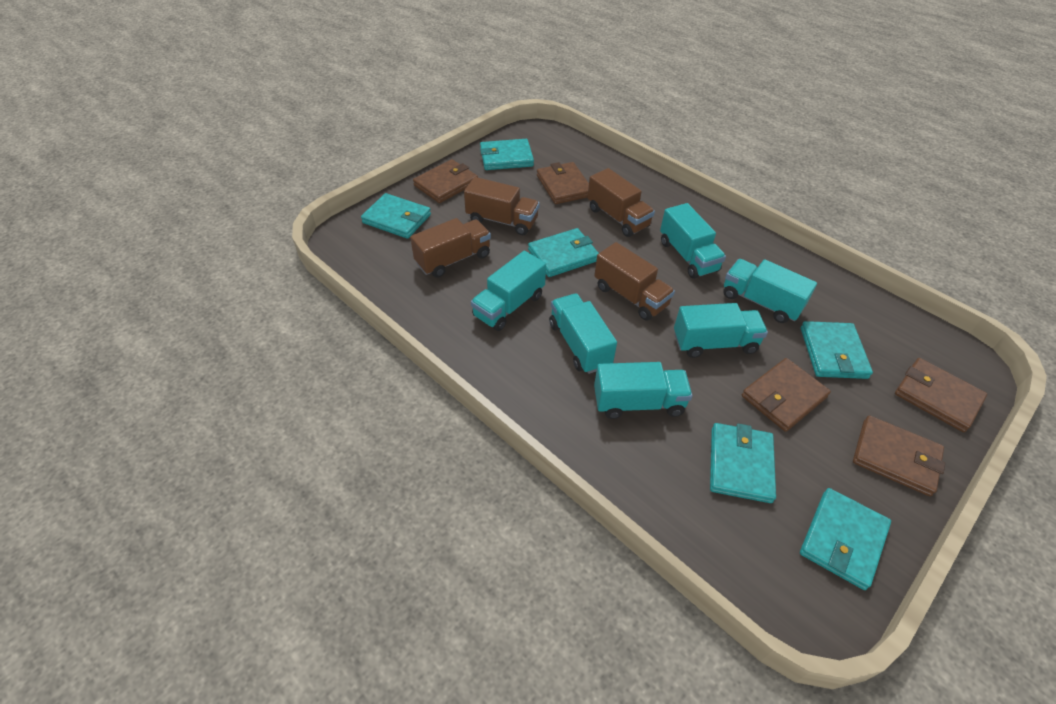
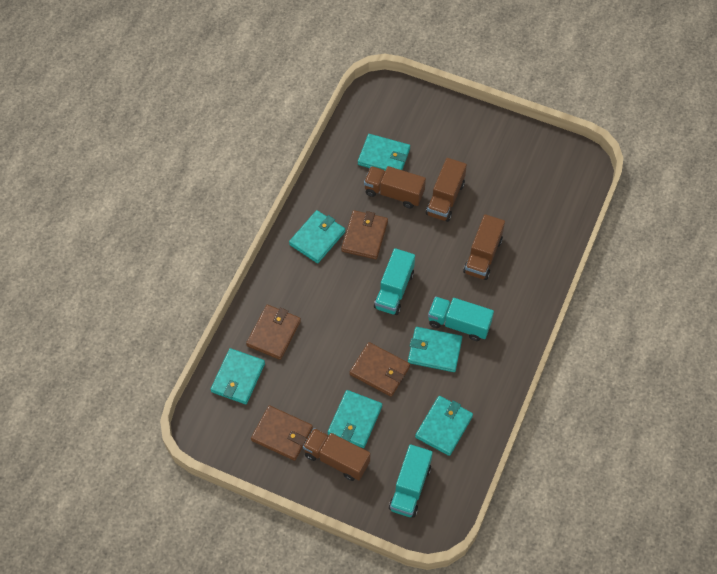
brown wallet: [413,159,478,203] [537,162,589,204] [742,358,831,432] [853,415,945,496] [895,358,987,432] = 5 -> [246,305,301,360] [251,405,313,461] [341,210,388,259] [350,342,410,397] = 4
turquoise truck: [471,251,546,331] [549,293,617,374] [594,362,692,419] [660,203,726,279] [674,303,768,358] [723,259,817,323] = 6 -> [374,248,415,315] [389,444,433,517] [428,297,494,341] = 3

